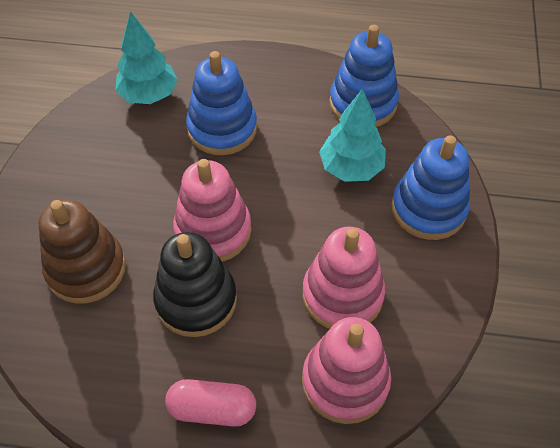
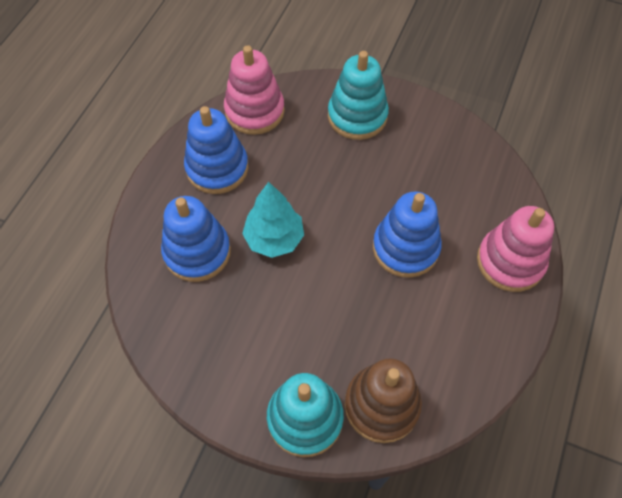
black stacking toy: [153,232,237,337] = 1 -> none = 0
pink capsule: [165,379,256,427] = 1 -> none = 0
pink stacking toy: [173,159,252,262] [302,317,391,424] [303,227,385,329] = 3 -> [224,45,285,135] [477,206,554,292] = 2
turquoise stacking toy: none = 0 -> [267,373,344,457] [328,51,389,140] = 2
turquoise tree: [115,11,178,104] [319,89,386,182] = 2 -> [242,182,304,258] = 1

